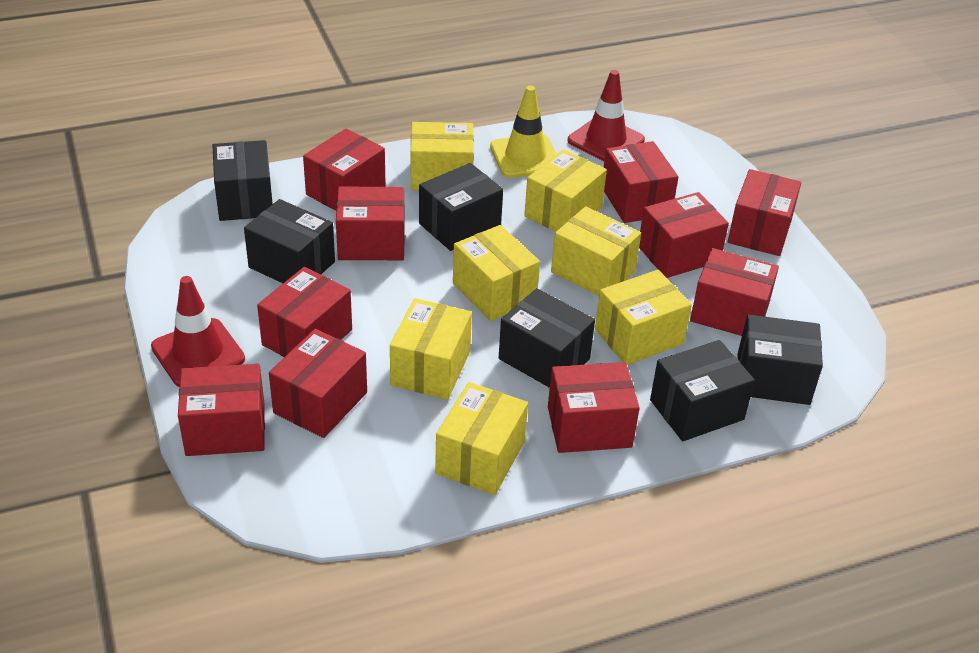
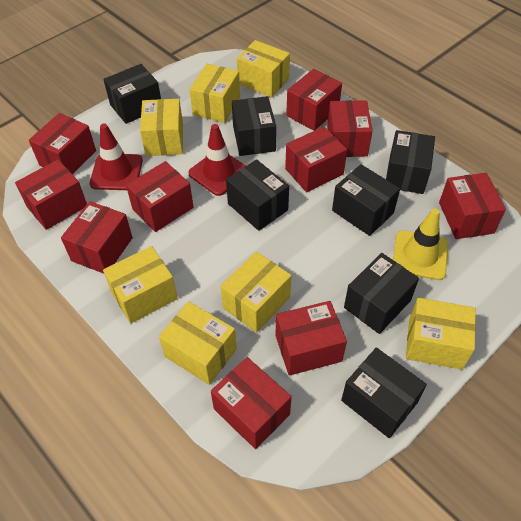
black box: [212,140,273,221] [244,199,335,283] [419,163,503,251] [499,288,595,388] [650,340,755,441] [737,315,823,405] = 6 -> [103,64,161,124] [226,159,289,231] [232,96,276,156] [332,164,400,236] [341,347,427,438] [344,253,419,334] [386,130,435,194] = 7

